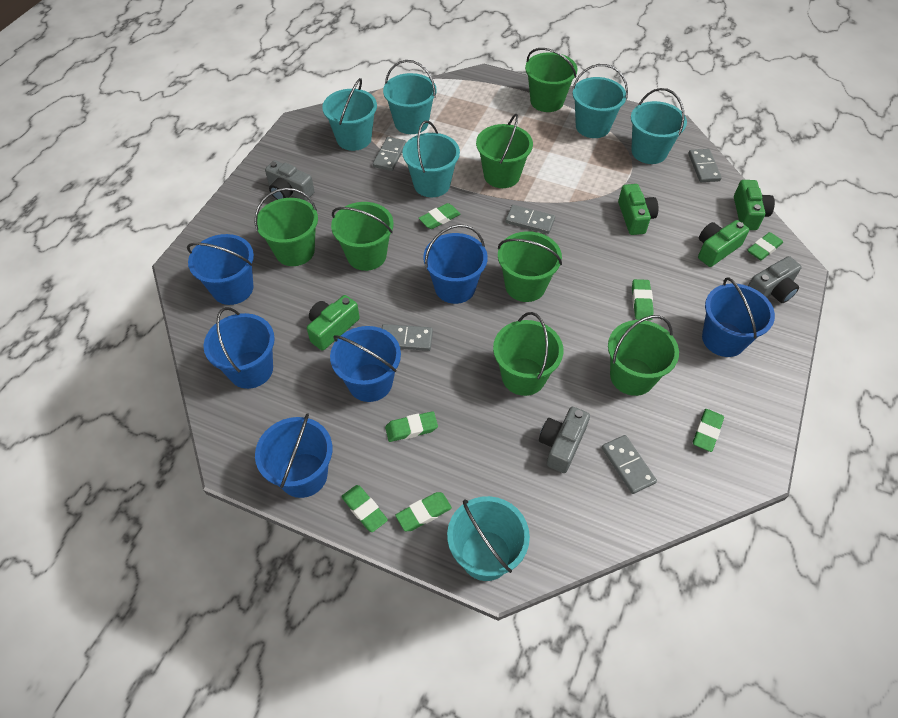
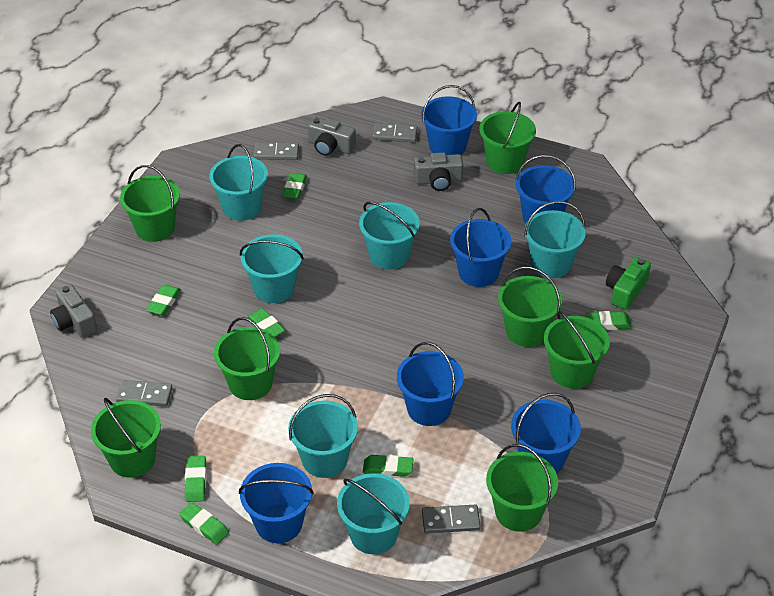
green camera: [307,295,360,351] [618,184,659,235] [698,220,749,267] [734,180,775,230] = 4 -> [606,257,651,310] = 1
grey domino: [373,137,406,171] [382,324,433,351] [505,205,555,234] [602,435,657,494] [688,149,722,182] = 5 -> [116,380,173,407] [253,142,299,160] [372,123,418,142] [422,504,481,534] = 4

